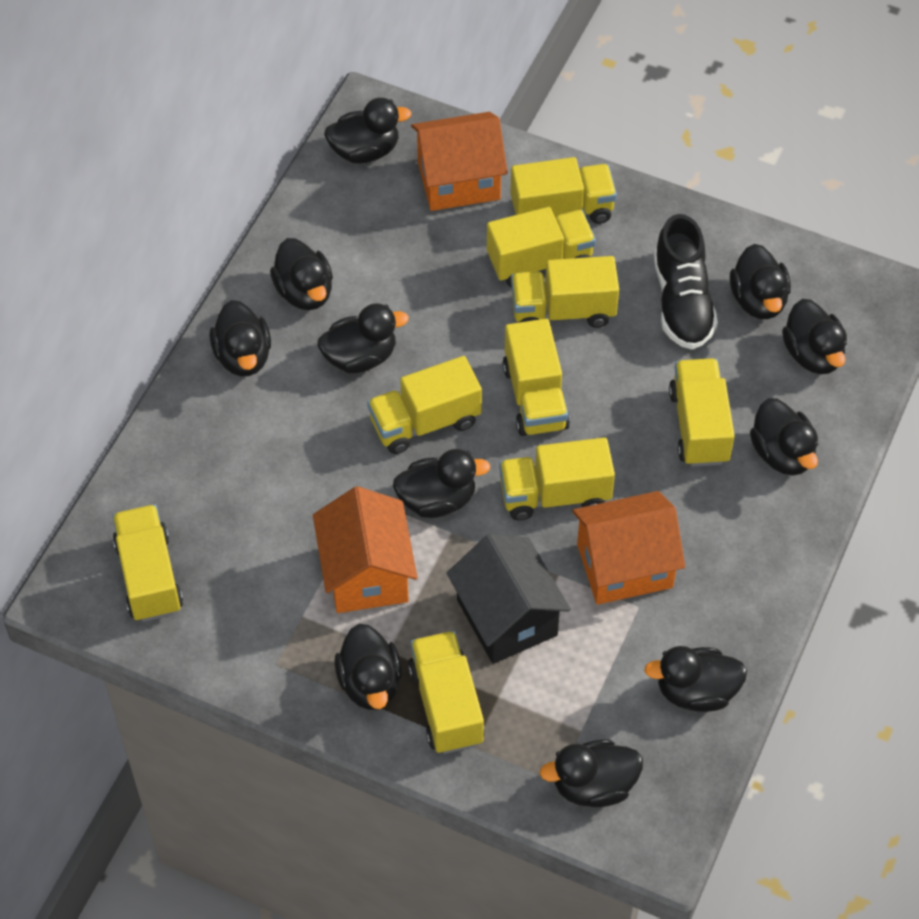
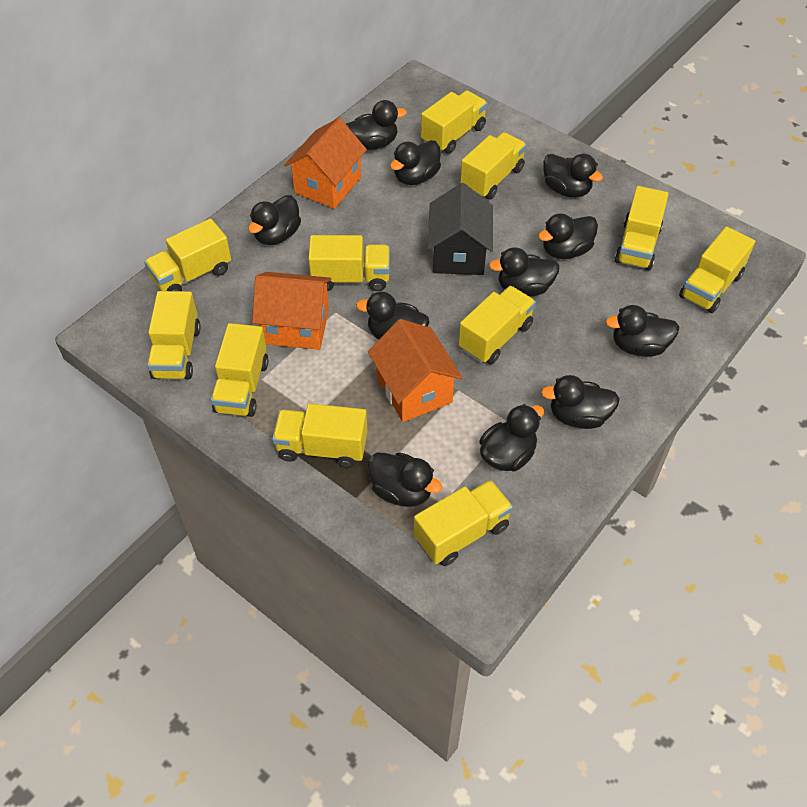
black shoe: [654,214,718,350] = 1 -> none = 0
yellow truck: [112,505,183,622] [367,356,482,454] [408,631,485,754] [487,207,596,287] [499,437,615,521] [503,319,570,436] [510,157,617,224] [511,256,619,328] [669,358,735,467] = 9 -> [144,218,231,291] [147,291,201,380] [211,323,269,417] [272,403,367,468] [308,235,390,291] [414,480,513,566] [421,90,488,154] [458,286,536,364] [460,132,526,200] [615,186,668,270] [679,227,755,313] = 11

